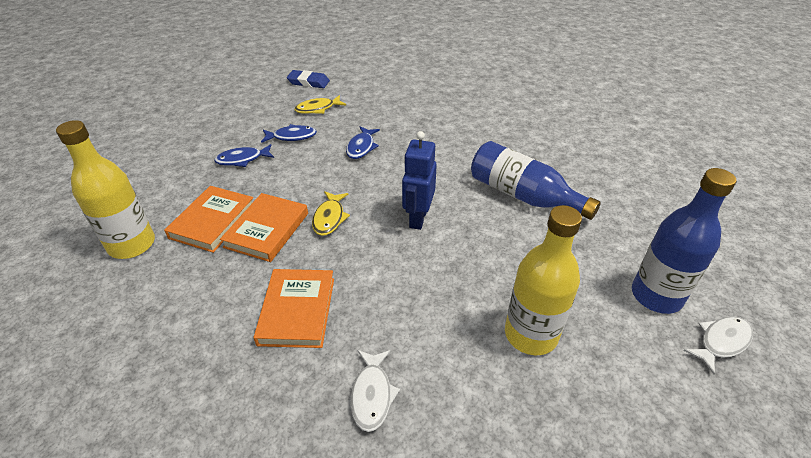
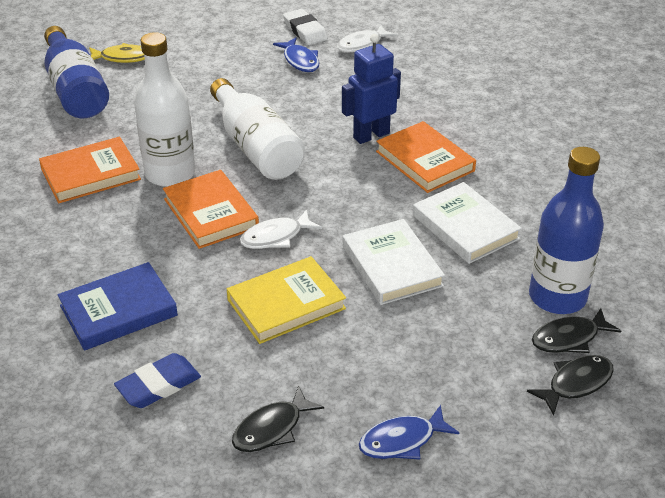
black fish: none = 0 -> [232,385,324,452] [527,355,614,416] [532,308,621,353] = 3
blue book: none = 0 -> [58,262,178,351] = 1
blue fish: [214,144,274,167] [261,124,317,143] [346,126,380,159] = 3 -> [273,37,319,72] [359,405,459,460] = 2
white book: none = 0 -> [343,219,445,305] [413,182,522,264] = 2
white bottle: none = 0 -> [134,32,195,187] [210,78,305,180] = 2
white eraser: none = 0 -> [283,9,328,45] = 1
yellow book: none = 0 -> [227,256,346,344] = 1
yellow bottle: [56,120,155,259] [505,205,582,355] = 2 -> none = 0
yellow fish: [294,95,346,114] [312,191,350,236] = 2 -> [89,43,145,63] = 1

